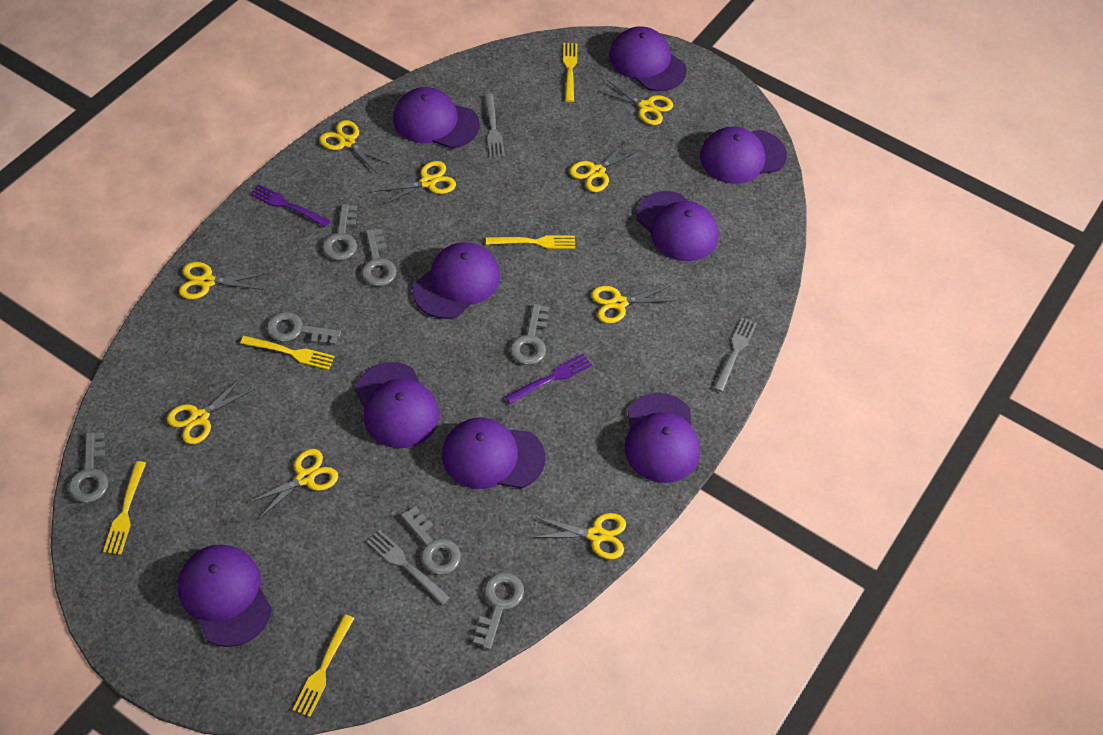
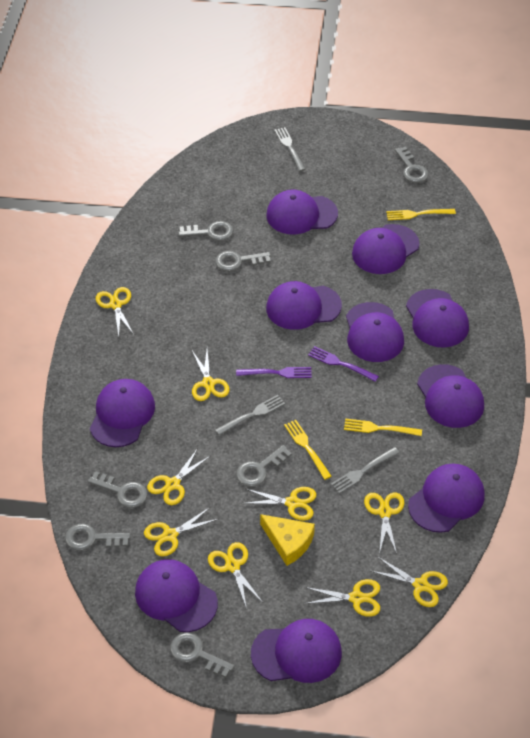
purple cap: [178,544,272,647] [355,362,439,448] [393,87,480,148] [413,242,500,319] [442,418,545,489] [609,26,687,91] [625,393,700,483] [636,191,719,261] [700,126,787,184] = 9 -> [90,379,155,447] [135,559,218,632] [251,619,342,683] [266,190,338,234] [266,281,342,330] [346,302,404,362] [352,224,420,274] [406,289,469,348] [408,464,485,533] [417,364,484,428] = 10
yellow cheese: none = 0 -> [260,514,315,566] = 1
yellow fork: [103,461,146,555] [240,336,335,370] [293,614,354,717] [486,235,575,249] [563,43,577,102] = 5 -> [284,420,332,480] [344,418,422,436] [386,209,456,220] = 3

